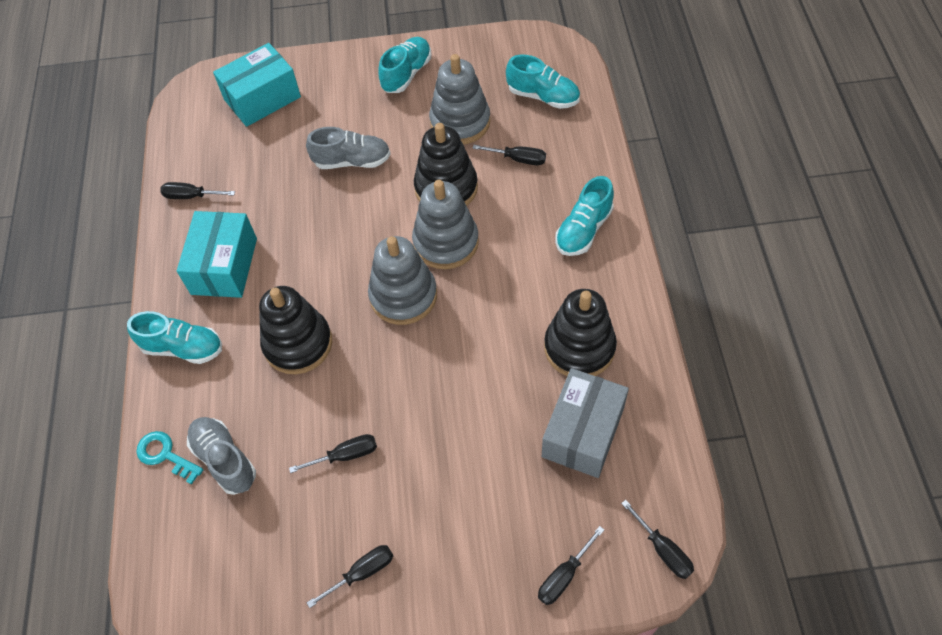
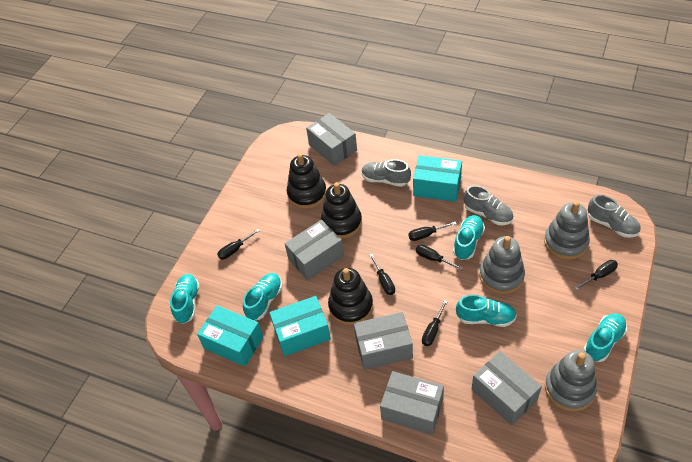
grey box: [542,368,629,478] = 1 -> [285,220,344,280] [306,113,357,166] [354,312,413,370] [380,371,444,435] [472,351,542,426] = 5
grey shoe: [187,417,256,495] [306,127,390,169] = 2 -> [362,159,411,187] [464,185,514,225] [588,195,641,238] = 3
turquoise box: [177,211,257,298] [213,43,301,127] = 2 -> [197,305,263,367] [269,296,331,356] [413,155,462,202] = 3
turquoise key: [136,431,204,485] = 1 -> none = 0
turquoise shoe: [127,311,222,364] [378,37,431,93] [506,55,580,109] [555,176,614,256] = 4 -> [170,274,200,324] [243,273,282,320] [453,215,485,260] [456,295,517,327] [584,313,627,362] = 5

